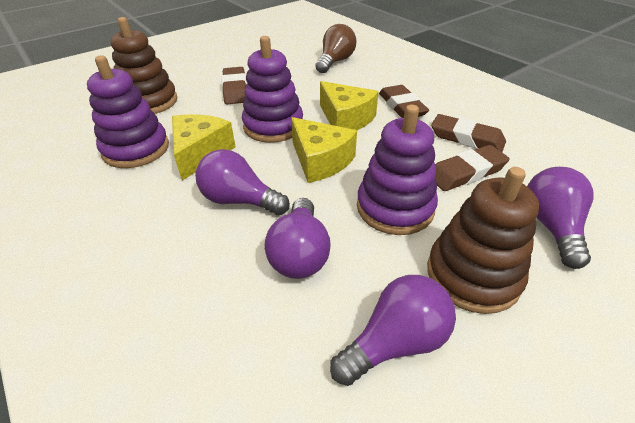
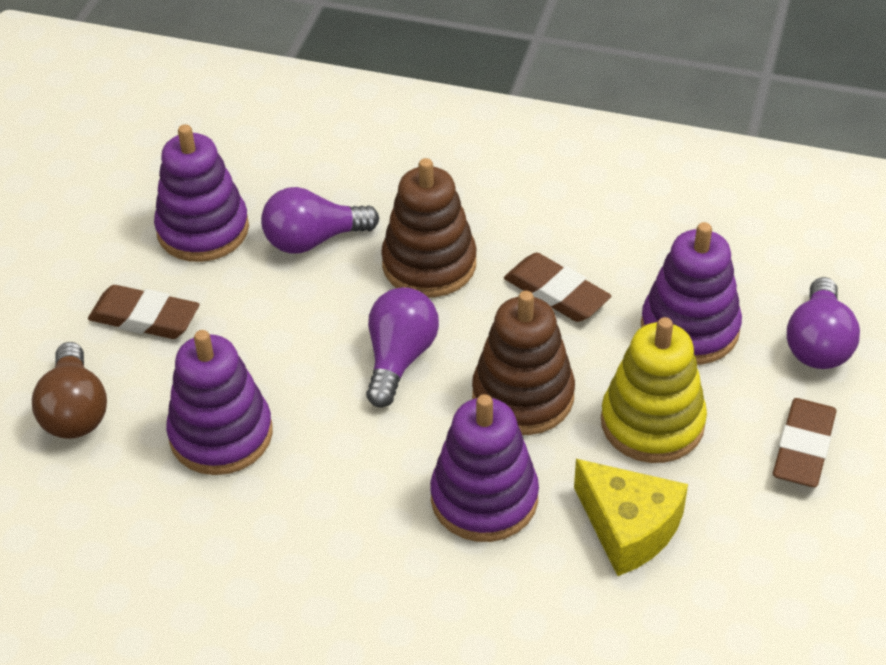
brown eraser: [222,67,246,104] [379,85,429,118] [431,114,506,152] [435,145,510,191] = 4 -> [88,285,200,339] [504,253,611,322] [773,398,837,487] = 3
purple light bulb: [195,149,290,215] [264,198,331,279] [330,275,456,386] [527,167,593,269] = 4 -> [261,187,379,253] [366,287,439,408] [787,277,860,369] = 3
purple stacking toy: [87,55,169,168] [242,36,303,143] [357,105,438,235] = 3 -> [154,124,249,262] [166,330,273,475] [430,394,539,542] [641,222,742,365] = 4
yellow cheese: [172,114,236,181] [291,117,357,183] [320,81,379,130] = 3 -> [574,459,688,576] = 1
yellow stacking toy: none = 0 -> [601,317,707,463] = 1

